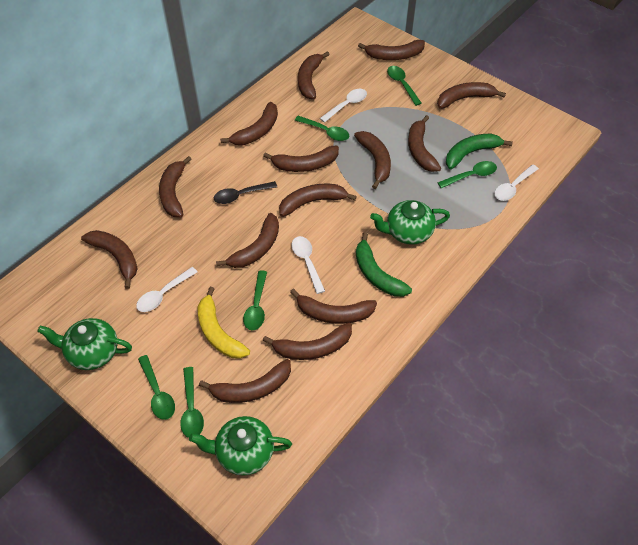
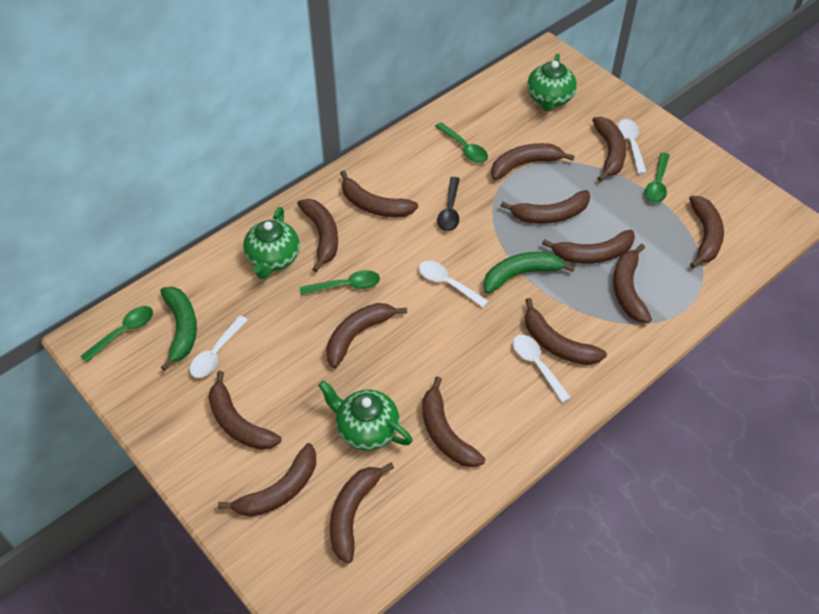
green spoon: [138,355,175,420] [180,367,204,438] [243,270,267,330] [295,116,349,141] [387,66,422,106] [437,161,497,188] = 6 -> [81,306,153,363] [300,270,380,295] [435,122,488,163] [645,152,670,203] = 4
yellow banana: [198,287,250,359] = 1 -> none = 0

